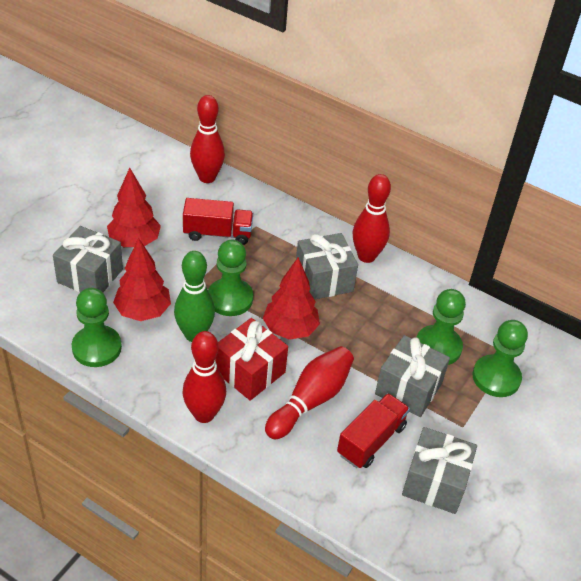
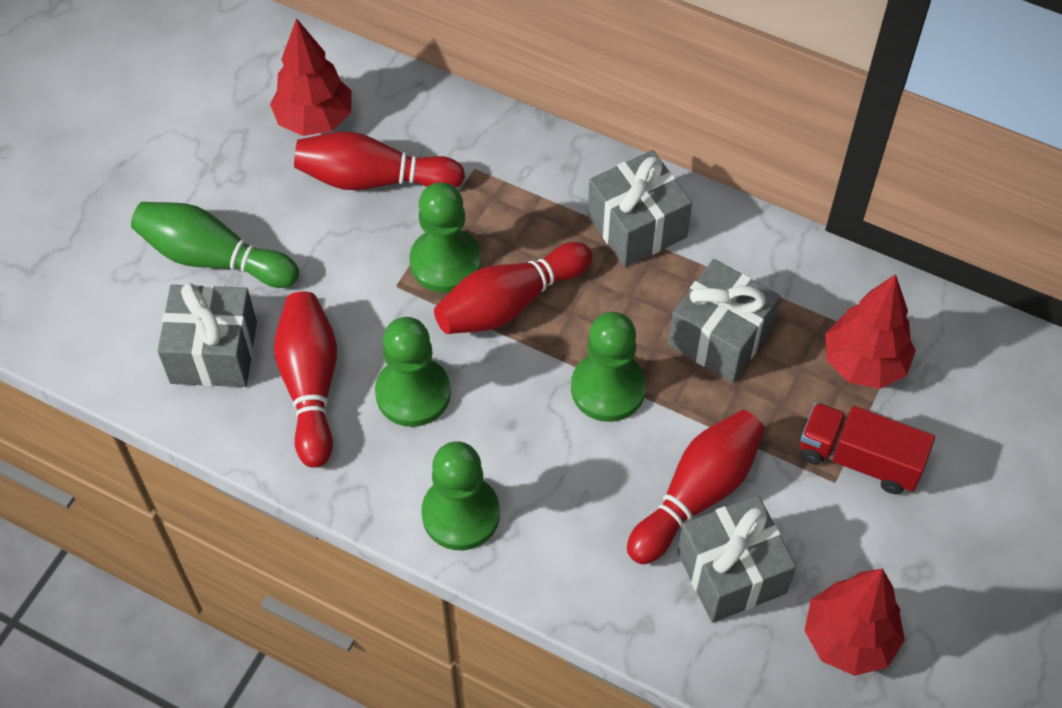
red gift: [215,318,288,401] = 1 -> none = 0
red truck: [183,198,253,245] [337,393,410,468] = 2 -> [800,403,935,494] = 1

